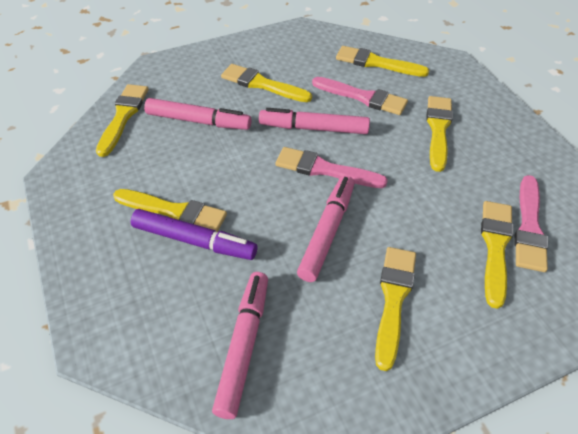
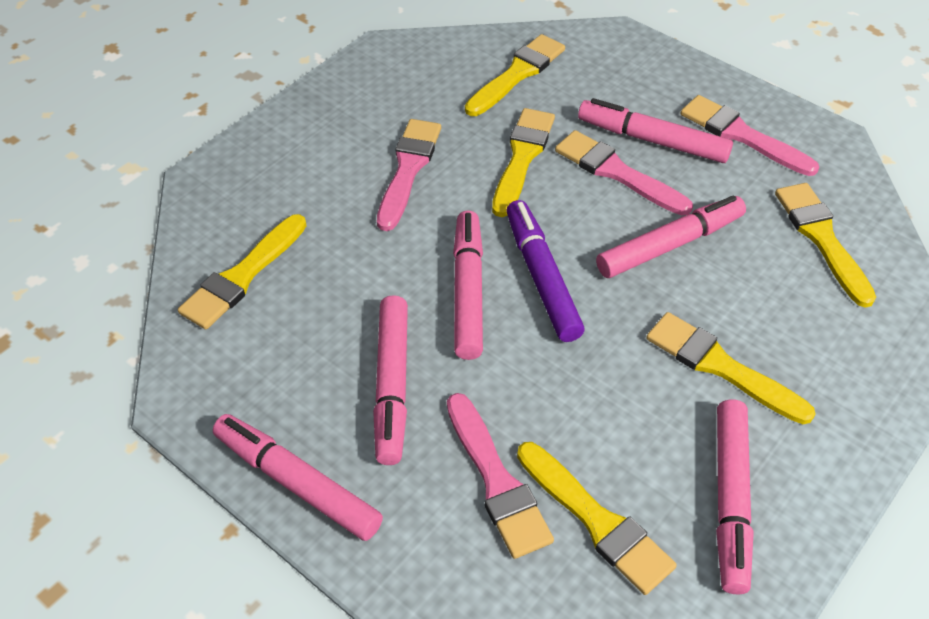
pink brush: [275,147,388,188] [312,77,408,115] [514,175,548,272] = 3 -> [377,119,441,231] [447,393,554,559] [555,130,693,215] [681,95,819,176] = 4
pink marker: [144,98,252,130] [212,272,268,419] [259,108,370,134] [297,175,355,282] = 4 -> [213,414,383,541] [373,295,408,465] [453,211,483,360] [578,98,733,163] [596,195,746,278] [716,400,754,595] = 6
yellow brush: [96,84,148,157] [113,189,227,232] [221,64,312,102] [336,46,429,77] [375,247,416,371] [426,96,453,172] [481,201,514,309] = 7 -> [178,214,307,329] [465,34,565,116] [492,108,555,217] [517,442,677,595] [646,312,816,424] [775,183,876,308] = 6

